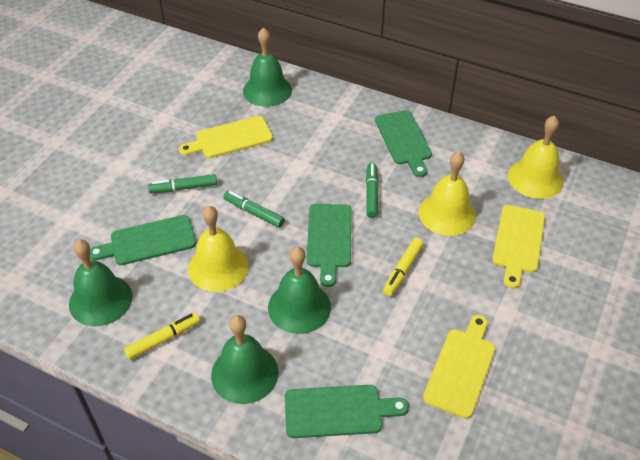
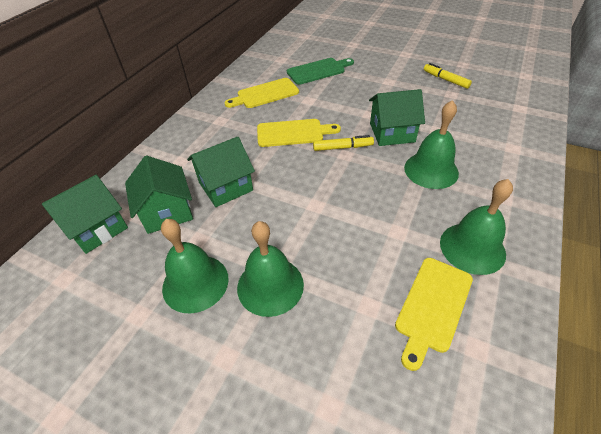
green cutting board: [90,215,196,265] [285,385,409,438] [307,204,352,287] [375,110,432,177] = 4 -> [287,58,354,85] = 1
green house: none = 0 -> [42,175,128,254] [125,156,193,234] [187,137,255,207] [369,89,425,146] = 4
green marker: [148,174,217,193] [224,191,285,228] [366,163,378,218] = 3 -> none = 0
yellow bell: [188,206,249,292] [419,151,476,236] [508,115,563,199] = 3 -> none = 0

